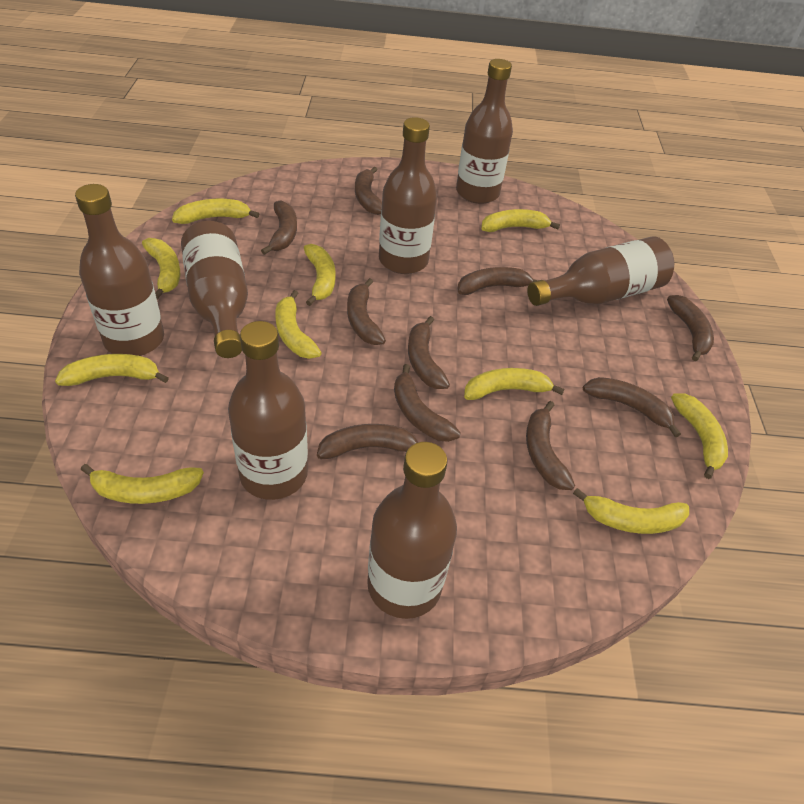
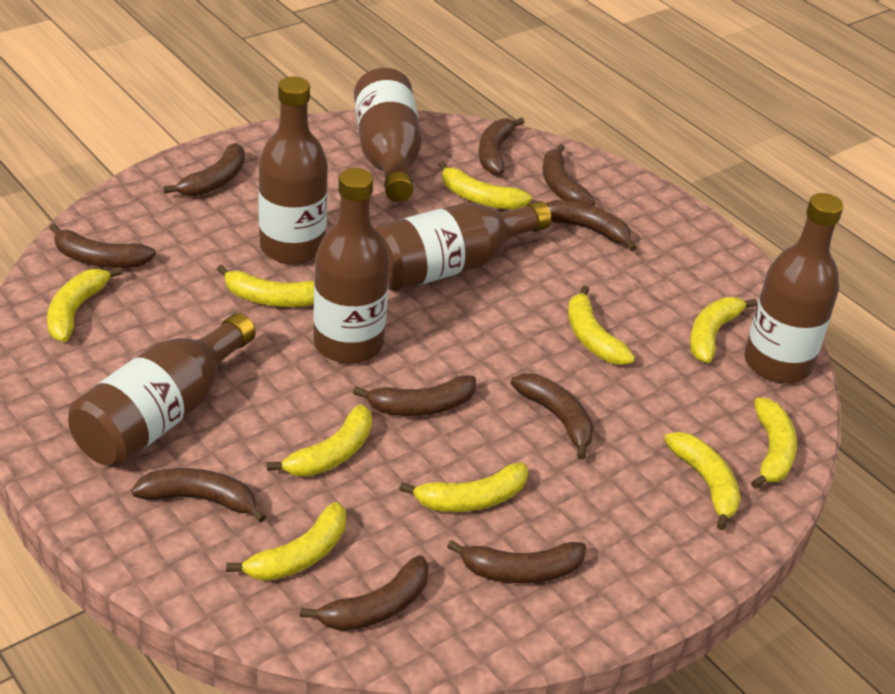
brown bottle: [75,184,164,356] [181,221,248,358] [228,321,308,500] [367,442,457,619] [379,117,437,274] [456,59,513,204] [527,236,674,306] = 7 -> [68,313,256,467] [258,77,328,264] [313,168,389,364] [354,68,422,202] [375,201,551,292] [744,193,843,383] = 6

